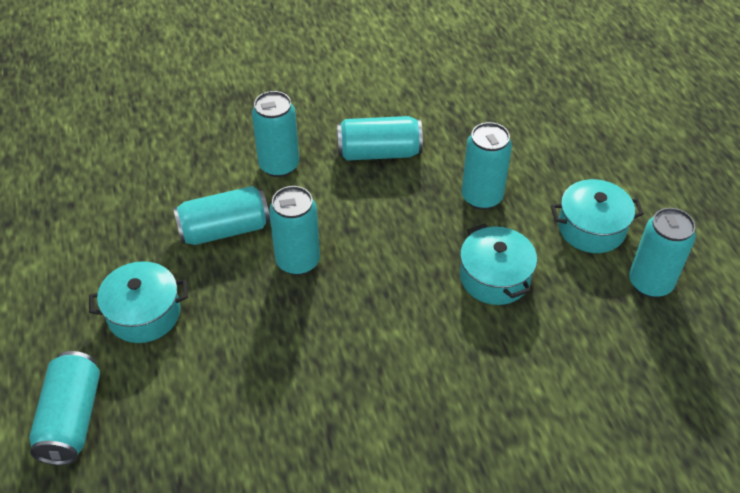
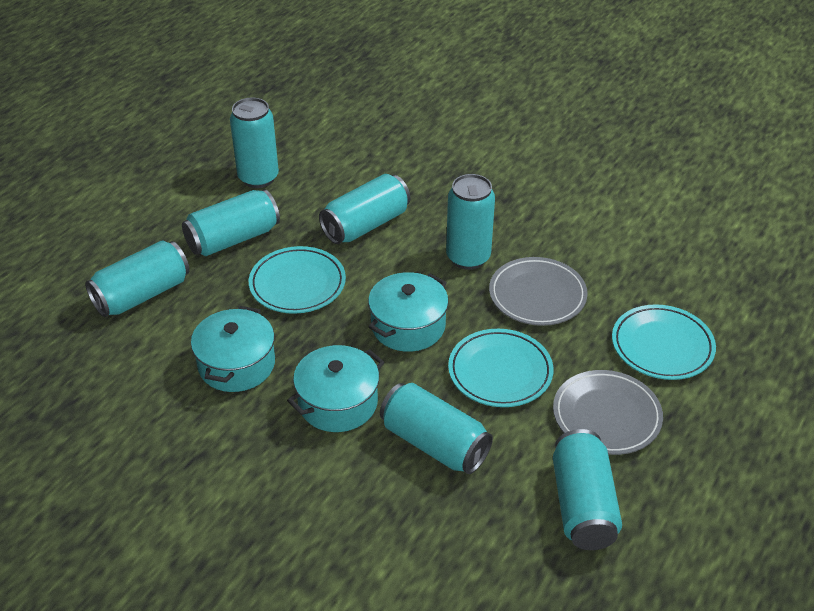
grey plate: none = 0 -> [489,257,588,326] [553,370,663,455] = 2
turquoise plate: none = 0 -> [249,246,346,314] [448,329,553,407] [612,304,716,380] = 3

